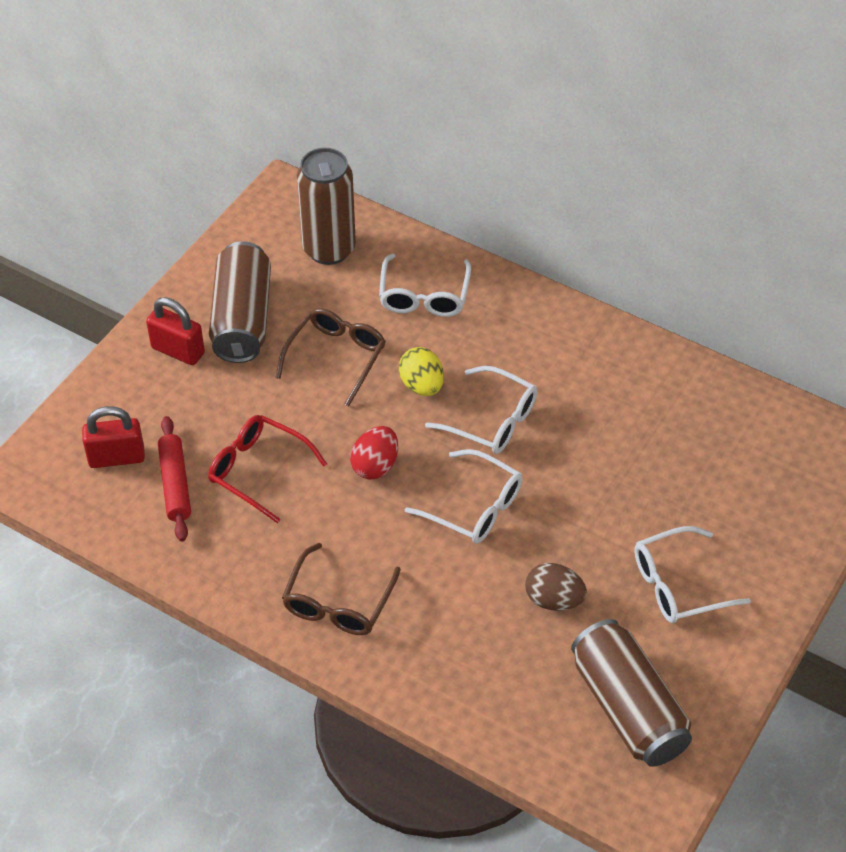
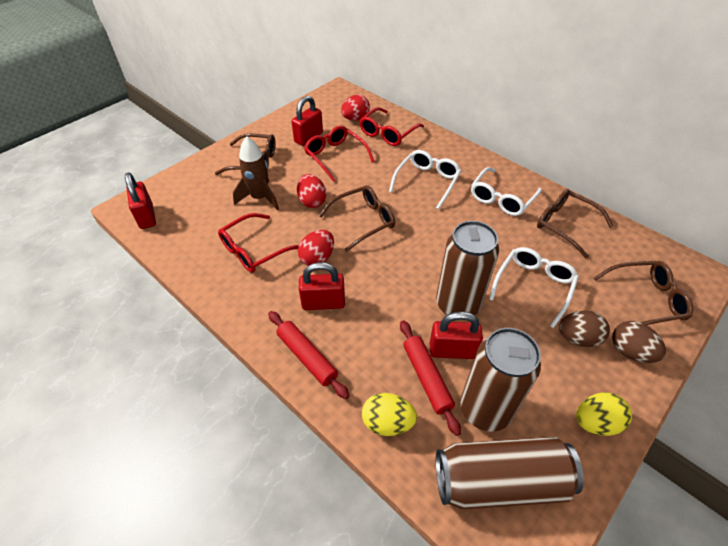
brown egg: [525,563,587,611] = 1 -> [559,311,610,347] [612,321,666,363] = 2
brown glasses: [275,308,386,407] [282,543,401,635] = 2 -> [215,133,276,175] [319,185,395,252] [537,189,614,259] [594,261,693,325] = 4
brown rocket: none = 0 -> [233,136,279,211] = 1
red egg: [350,426,398,480] = 1 -> [297,174,326,208] [298,230,334,266] [341,95,370,121] = 3
red glasses: [208,415,327,523] = 1 -> [218,213,299,273] [304,126,375,182] [359,107,424,146] = 3
red padlock: [82,406,145,468] [146,297,205,365] = 2 -> [125,172,156,229] [291,96,323,146] [299,262,345,310] [430,311,483,359] = 4
red rolling pin: [158,416,191,541] = 1 -> [268,311,349,399] [400,320,461,436] = 2
white glasses: [379,254,471,317] [405,449,523,544] [425,366,537,454] [634,526,751,623] = 4 -> [389,150,461,210] [471,167,542,216] [489,247,579,328] = 3
yellow egg: [399,347,444,396] = 1 -> [362,393,417,436] [576,392,632,436] = 2

